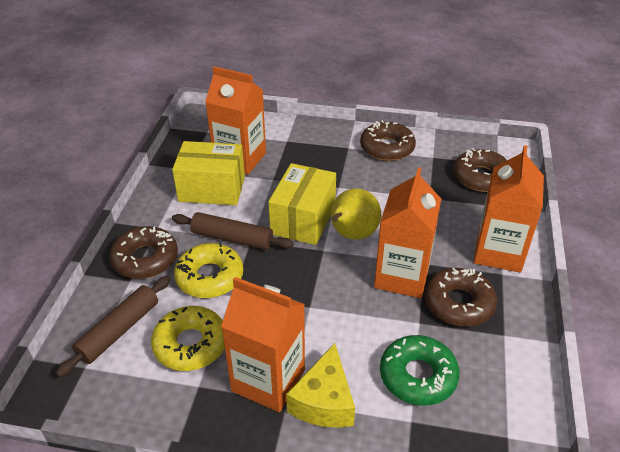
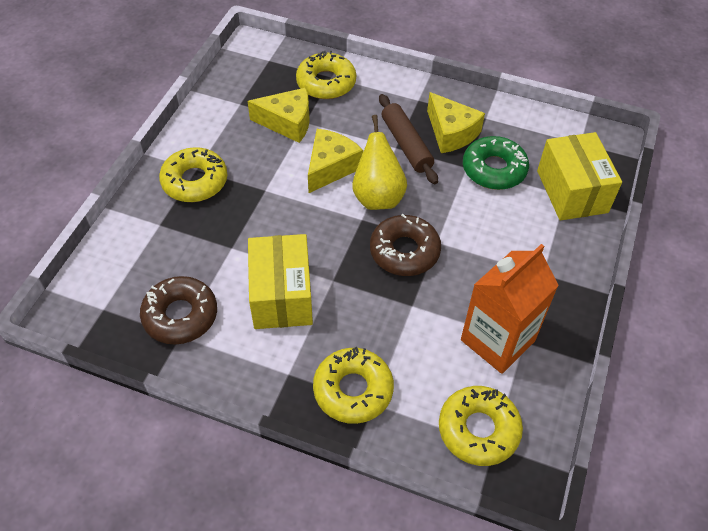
brown donut: [109,226,178,279] [360,120,416,161] [425,268,497,327] [453,148,507,192] = 4 -> [140,276,217,345] [370,214,441,276] = 2
brown rolling pin: [56,276,170,378] [172,212,294,250] = 2 -> [379,94,438,184] = 1
orange carton: [205,66,266,175] [221,277,305,412] [374,167,441,298] [474,145,544,273] = 4 -> [461,244,559,374] = 1
yellow cheese: [286,343,355,428] = 1 -> [248,88,310,143] [308,129,363,193] [427,92,485,153] = 3
yellow donut: [151,306,225,371] [174,243,243,298] = 2 -> [159,147,227,202] [296,51,356,99] [313,347,394,424] [439,386,523,466] = 4

